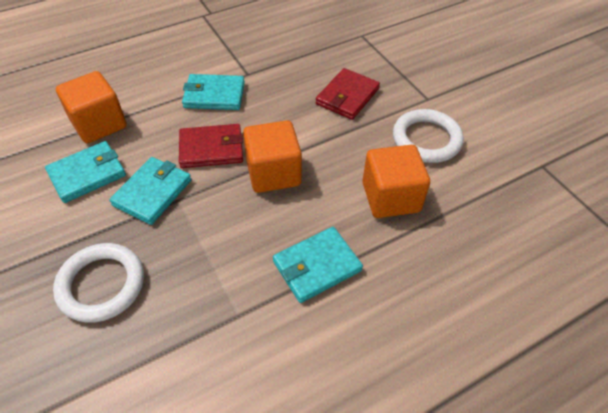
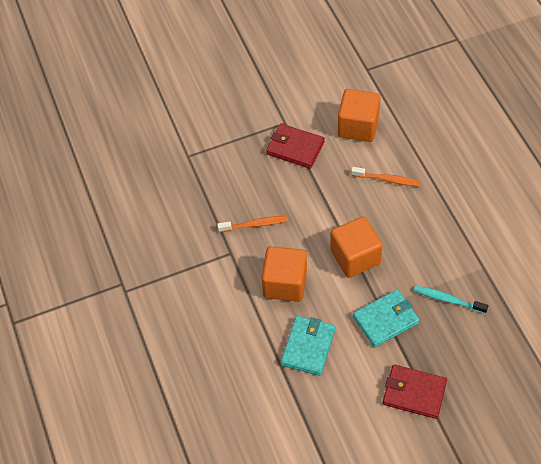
orange toothbrush: none = 0 -> [217,216,288,232] [351,167,421,187] = 2
turquoise toothbrush: none = 0 -> [414,286,489,314] = 1
turquoise wallet: [45,141,126,203] [109,157,192,225] [182,74,245,110] [273,227,363,303] = 4 -> [281,316,335,376] [353,289,420,347] = 2
white ring: [53,243,144,323] [393,109,464,163] = 2 -> none = 0

